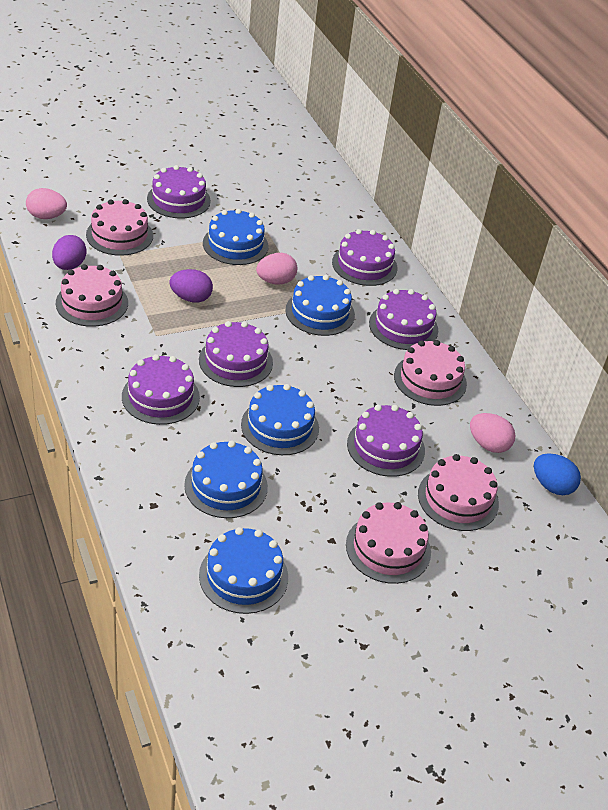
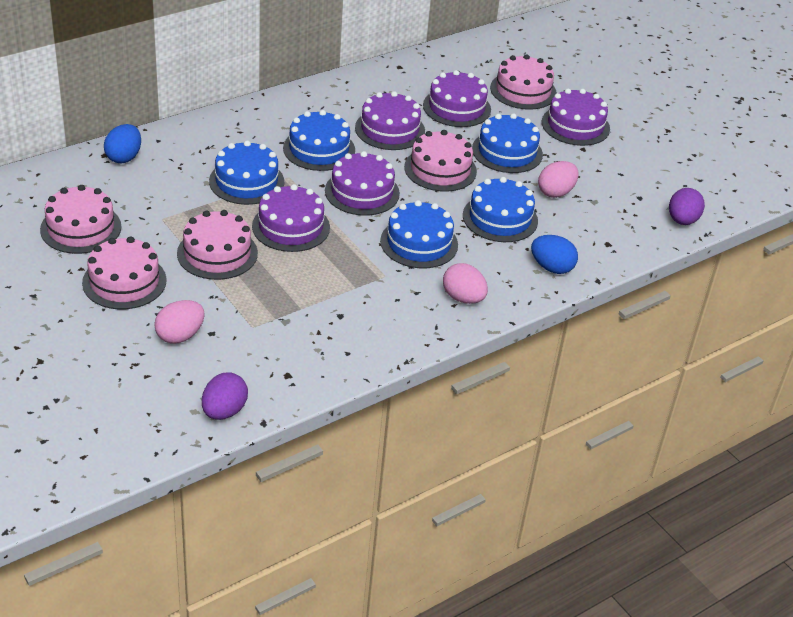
blue egg: [534,453,581,495] = 1 -> [104,124,141,163] [531,235,578,274] = 2
purple cake: [122,354,200,425] [147,165,211,218] [199,321,273,387] [332,229,397,286] [347,405,425,477] [369,289,438,350] = 6 -> [252,184,330,252] [325,151,400,216] [355,91,425,150] [423,70,491,127] [542,88,610,146] = 5

